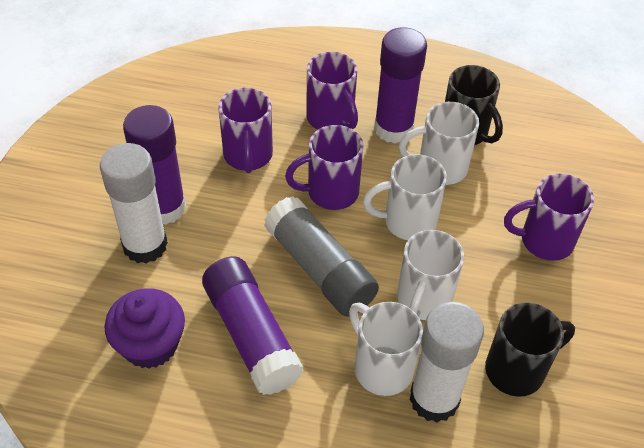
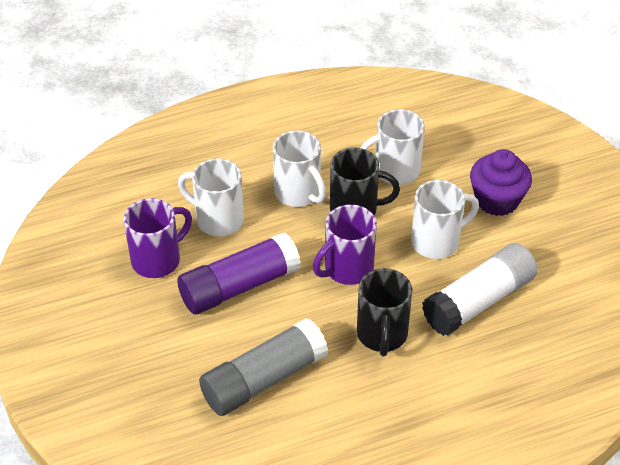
purple glue stick: [123,105,186,225] [202,257,303,395] [374,27,427,143] = 3 -> [177,232,301,314] = 1
purple mug: [218,88,273,173] [285,125,363,210] [306,52,358,130] [504,173,594,261] = 4 -> [124,198,192,278] [313,204,377,285] = 2
white glue stick: [100,143,168,263] [410,302,484,423] = 2 -> [422,243,537,336] = 1

